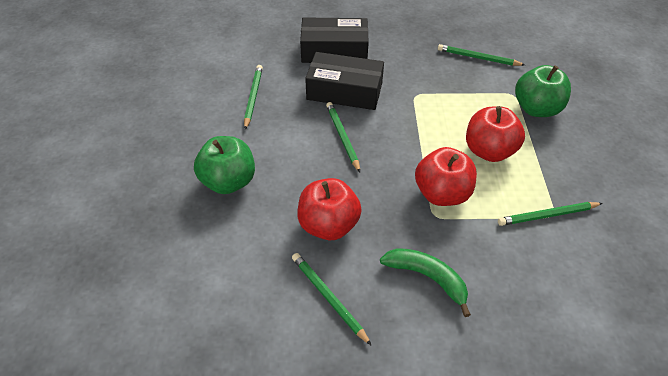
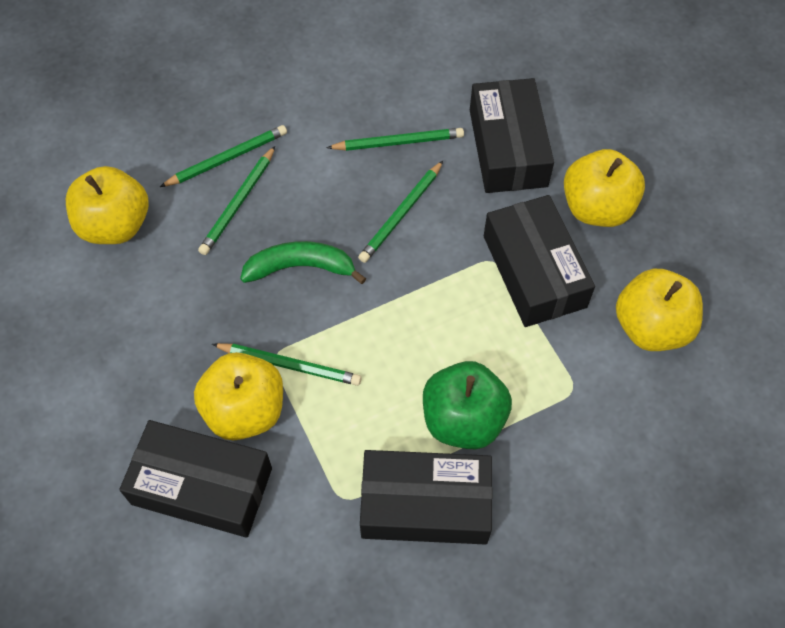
black box: [300,17,369,63] [305,52,384,110] = 2 -> [119,420,272,538] [360,450,493,545] [470,78,554,193] [484,195,595,327] = 4
green apple: [194,136,255,194] [515,65,571,117] = 2 -> [423,361,512,449] = 1
red apple: [297,178,362,240] [415,147,477,206] [466,106,525,162] = 3 -> none = 0
yellow apple: none = 0 -> [66,166,148,244] [194,352,283,441] [564,149,645,227] [616,269,703,351] = 4

